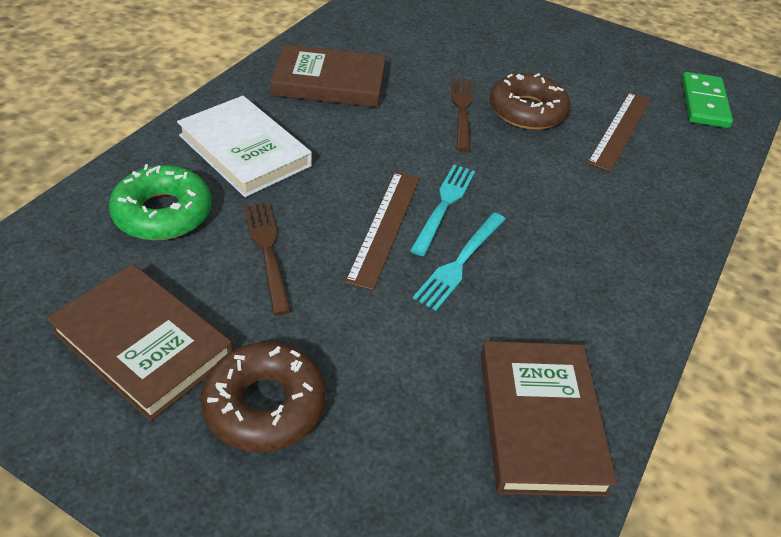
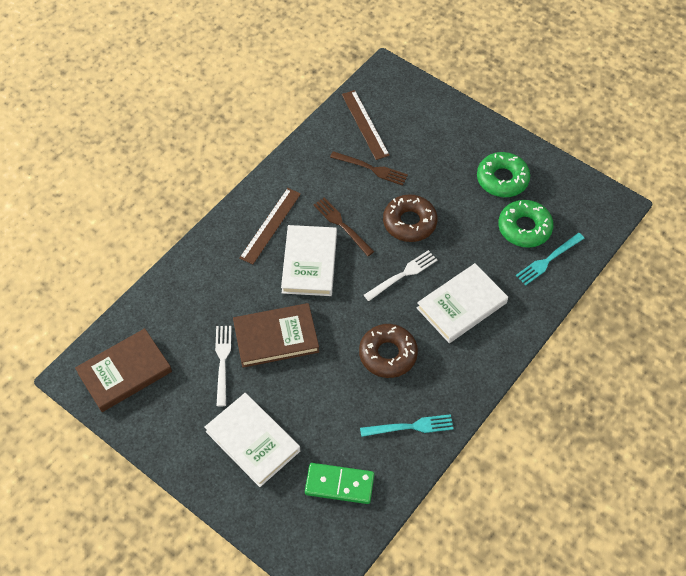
brown book: [47,264,233,421] [270,44,386,107] [481,341,617,497] = 3 -> [75,328,172,412] [233,303,319,368] = 2
green donut: [109,164,212,240] = 1 -> [477,152,530,197] [498,200,553,248] = 2
white book: [177,96,312,197] = 1 -> [204,393,300,487] [281,225,337,296] [417,263,508,343] = 3
white fork: none = 0 -> [215,326,232,406] [364,250,438,301] = 2

